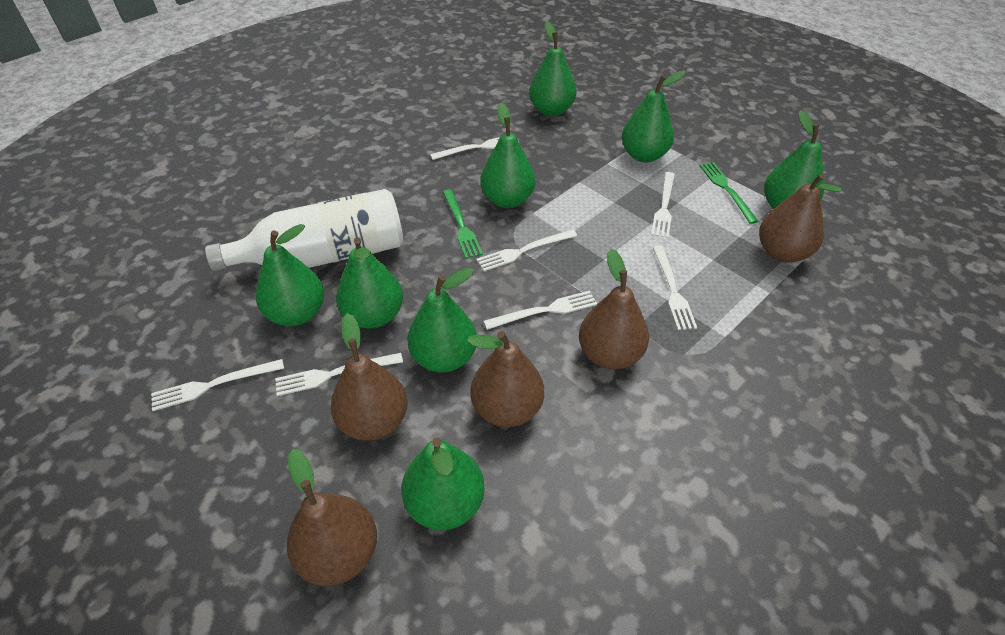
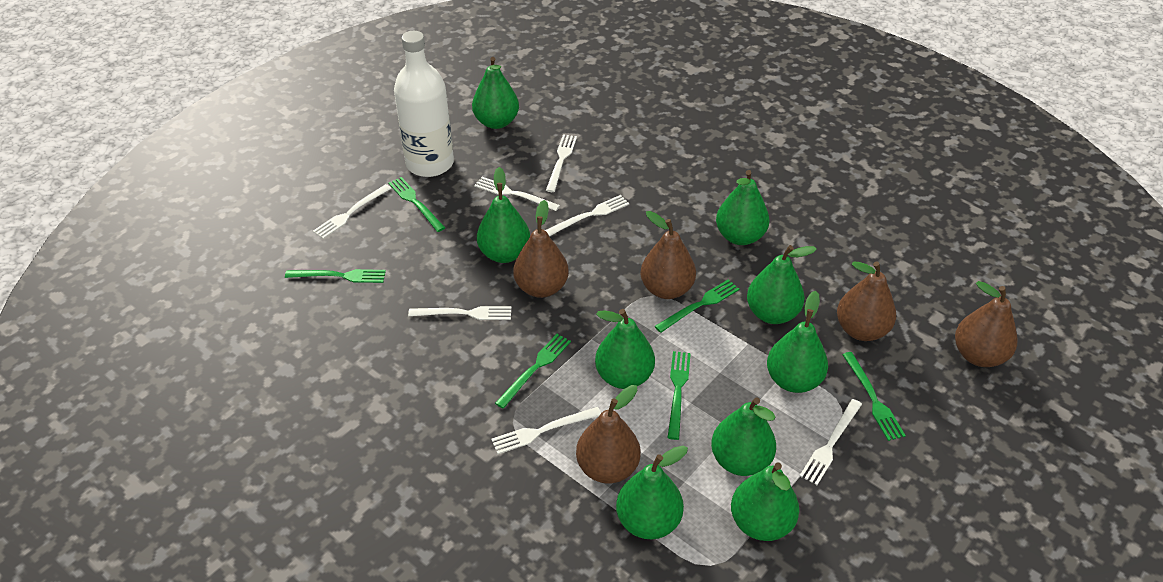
green fork: [443,189,483,259] [699,162,759,224] = 2 -> [285,269,386,283] [388,177,445,232] [495,334,571,408] [654,280,739,333] [668,351,691,440] [842,352,906,441] = 6
green pear: [256,224,324,326] [336,237,403,329] [401,437,485,530] [407,268,477,373] [480,103,535,208] [529,22,576,116] [622,71,685,163] [764,110,824,209] = 8 -> [472,57,519,129] [477,167,530,263] [595,309,655,389] [616,446,688,539] [711,397,776,476] [716,170,769,245] [731,462,799,541] [747,245,817,324] [767,291,828,393] = 9

